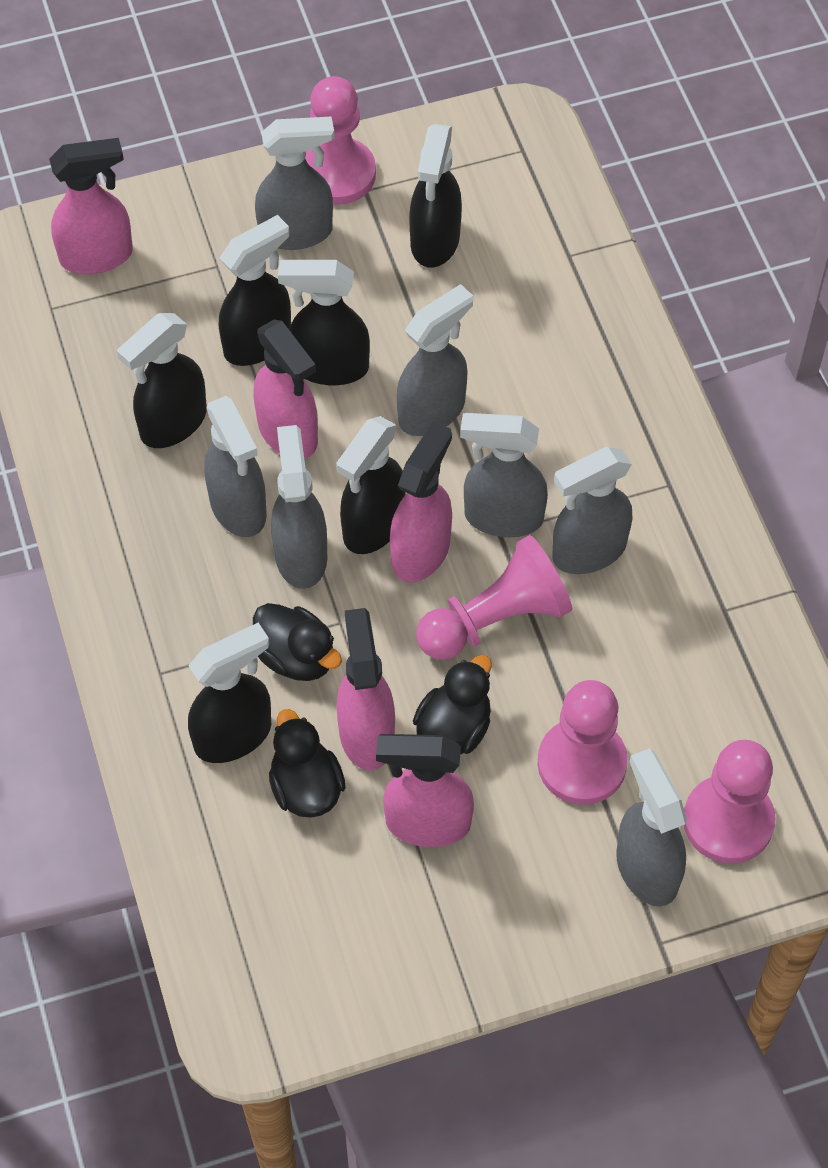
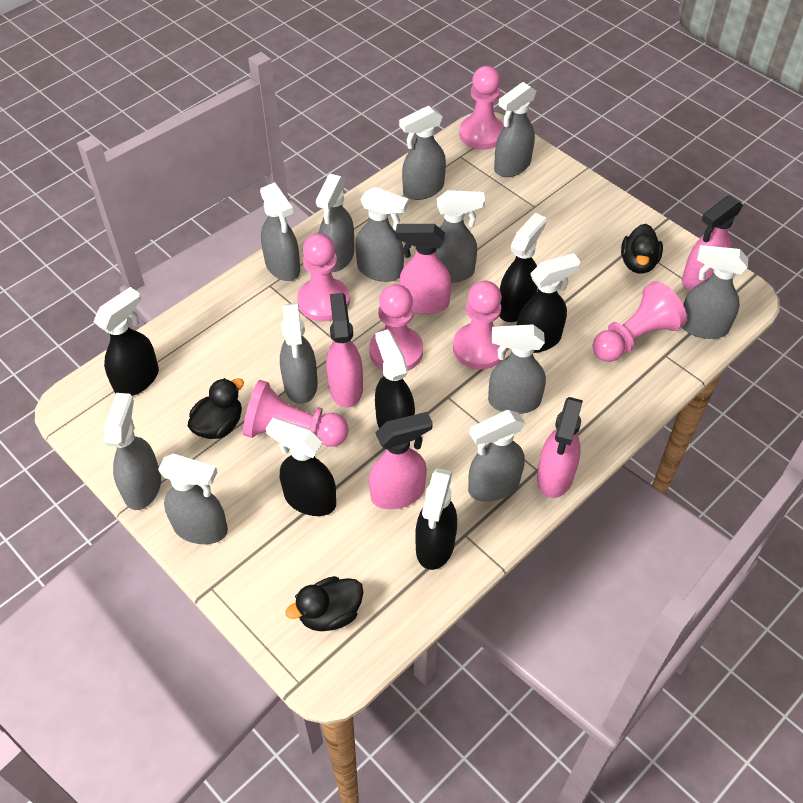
grey spray bottle: [204,396,267,537] [255,117,335,250] [271,425,327,589] [397,284,473,436] [460,413,548,537] [553,447,632,574] [616,748,687,906] = 7 -> [104,393,161,510] [158,454,228,544] [260,182,300,281] [280,303,318,404] [316,174,354,272] [355,187,409,282] [399,105,446,200] [436,190,485,283] [468,410,525,502] [488,324,546,414] [494,82,536,177] [682,245,748,339] = 12
pink pawn: [305,76,376,205] [416,535,572,660] [538,680,628,805] [684,740,776,864] = 4 -> [243,380,349,447] [297,233,350,321] [369,284,423,371] [453,281,506,369] [459,66,504,150] [593,281,687,362] = 6

